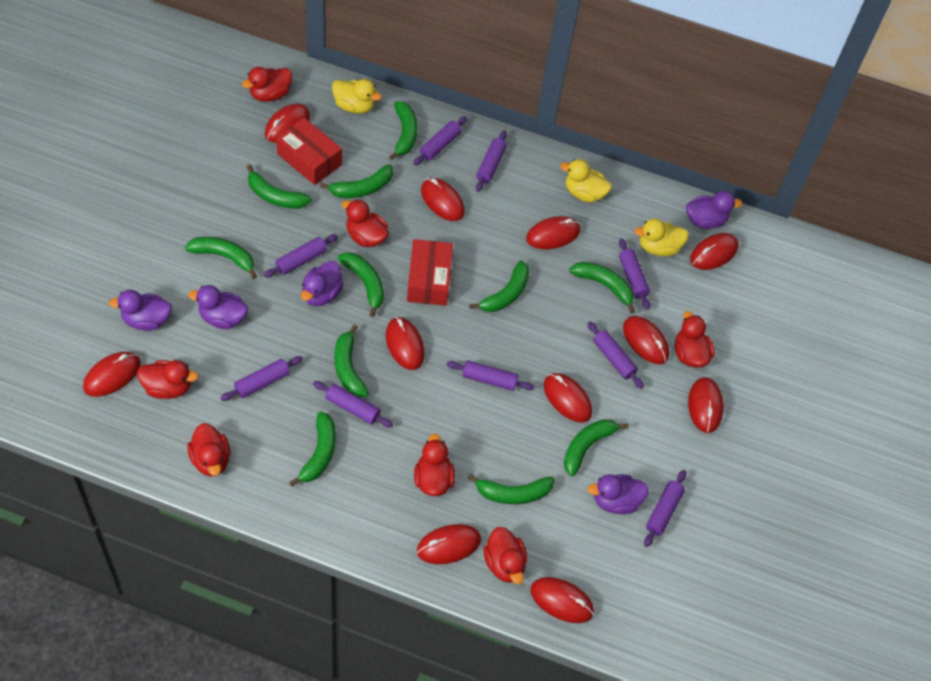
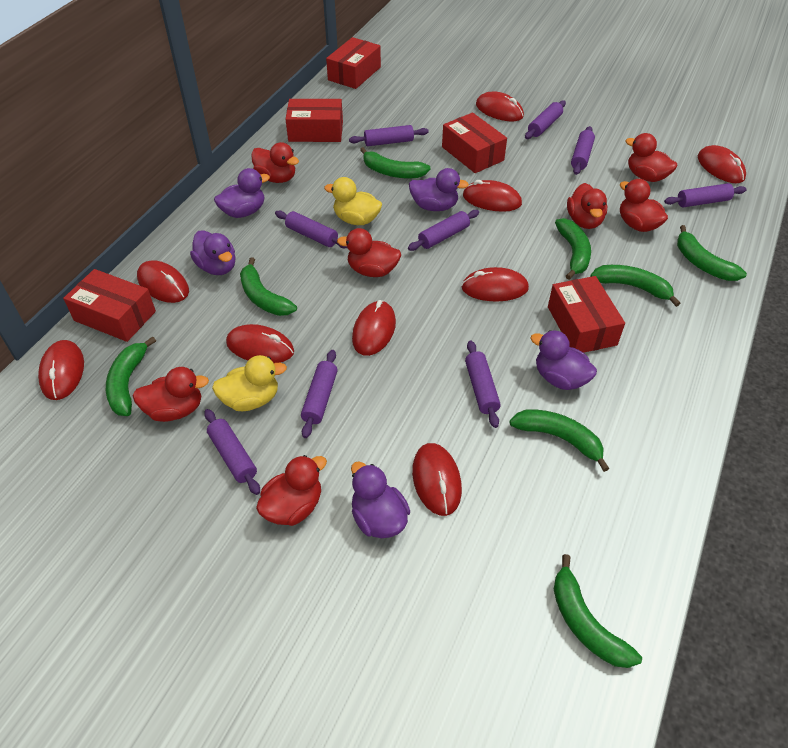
green banana: [185,237,257,279] [247,164,312,209] [289,412,336,486] [320,164,393,198] [335,324,369,397] [338,252,384,317] [389,101,417,160] [468,474,555,504] [470,260,529,312] [564,419,629,476] [569,262,635,313] = 11 -> [106,336,156,416] [240,257,297,316] [360,147,430,178] [509,409,609,472] [554,554,642,668] [555,218,591,280] [590,265,681,307] [677,225,747,281] = 8
red box: [276,118,342,185] [407,239,453,306] = 2 -> [63,269,156,342] [286,99,343,142] [326,37,381,89] [442,113,507,173] [548,276,625,353] = 5
red mouse: [83,352,141,397] [265,103,310,143] [386,317,425,370] [417,524,481,564] [421,178,465,221] [526,216,580,249] [530,577,594,623] [543,373,592,422] [623,316,669,364] [688,377,724,433] [690,233,739,270] = 11 -> [38,340,84,400] [137,260,189,303] [226,324,294,363] [352,300,396,356] [412,443,462,516] [462,267,529,302] [463,180,522,212] [476,92,524,121] [698,145,746,183] = 9
yellow duck: [332,79,382,114] [560,159,612,202] [635,218,689,256] = 3 -> [212,355,287,411] [324,177,382,225] = 2

